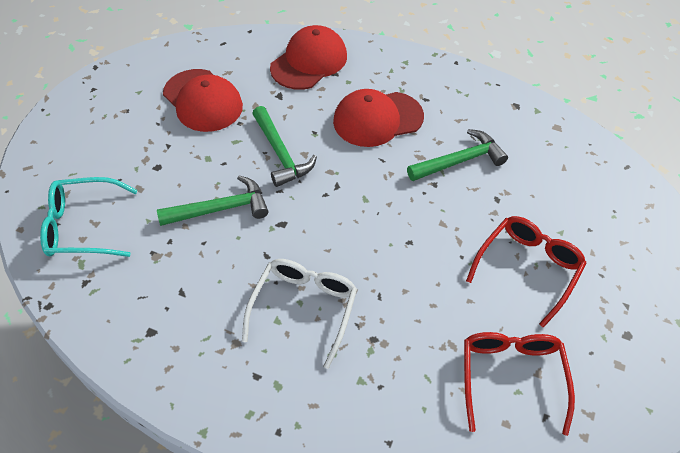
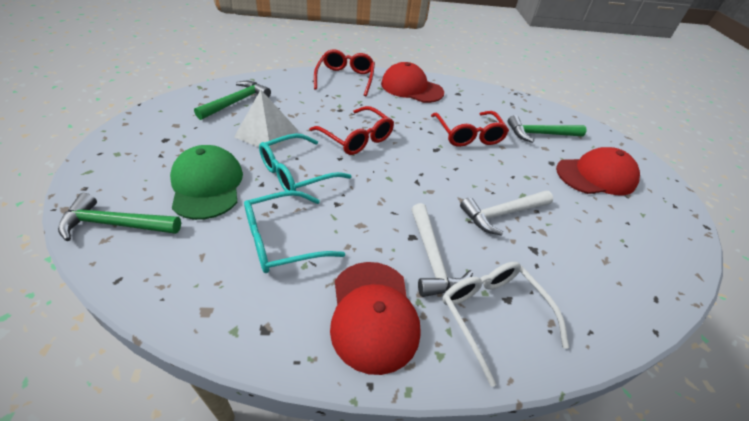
green cap: none = 0 -> [170,145,243,220] = 1
red glasses: [464,332,575,436] [466,216,587,328] = 2 -> [309,106,394,155] [314,49,375,96] [431,111,509,147] = 3
turquoise glasses: [40,177,138,257] = 1 -> [244,191,345,273] [259,134,351,191] = 2
white hammer: none = 0 -> [411,203,473,297] [460,191,553,236] = 2
white pyramid: none = 0 -> [234,90,298,151] = 1

